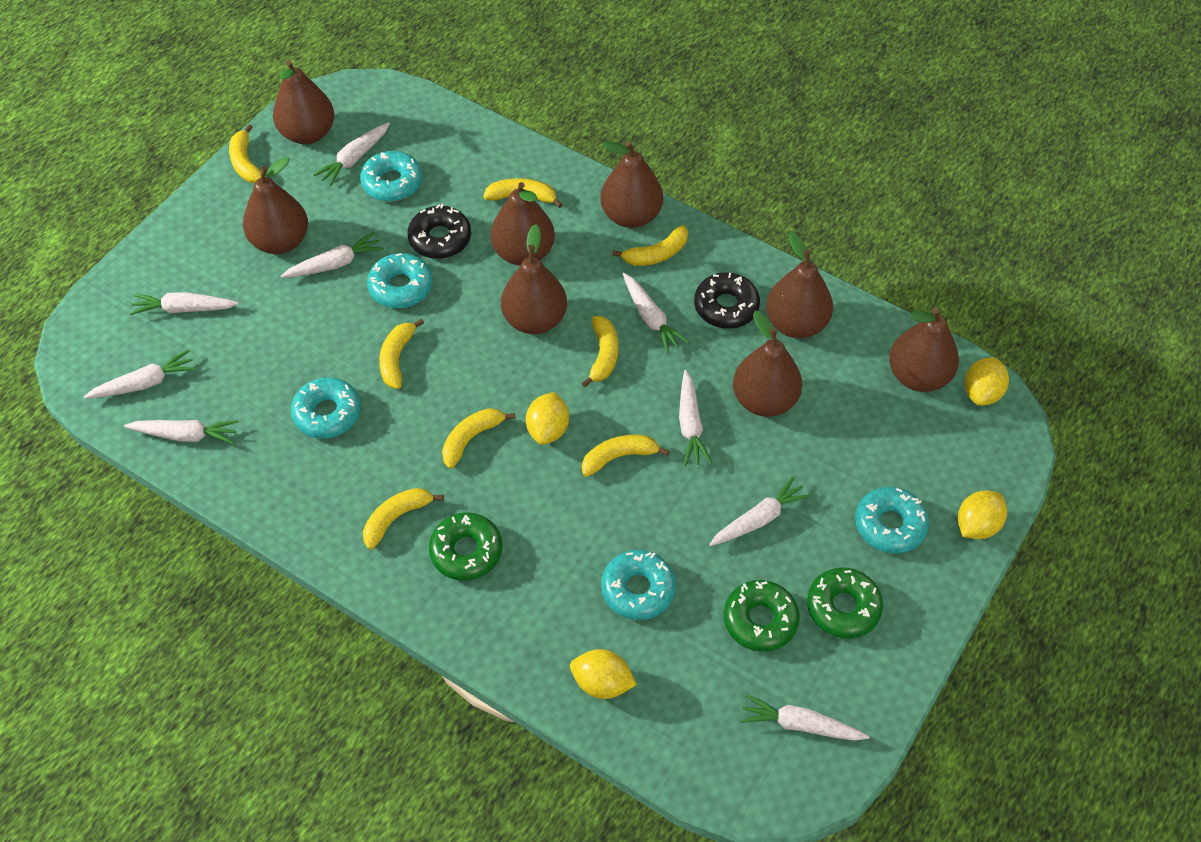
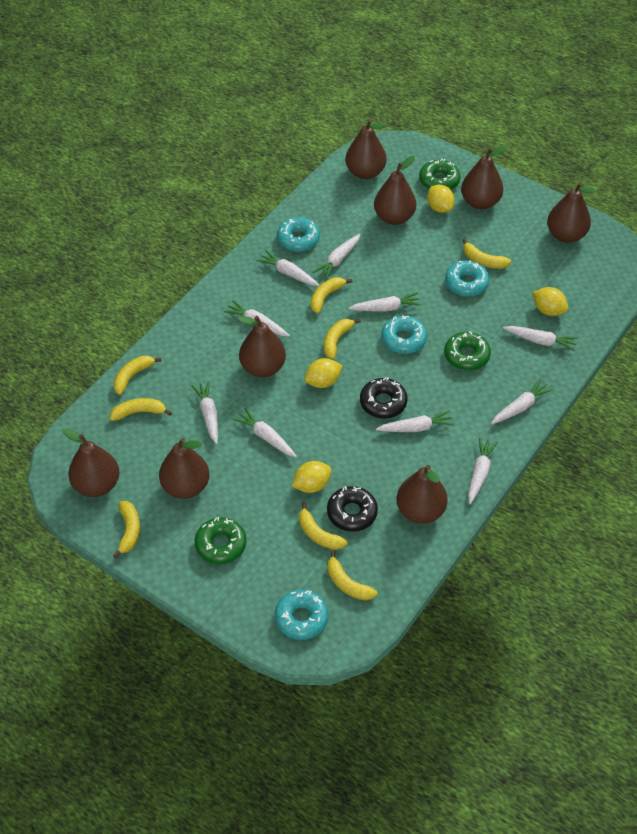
turquoise donut: [291,377,361,439] [360,151,422,202] [367,253,433,308] [601,550,676,620] [855,487,929,553] = 5 -> [275,590,328,640] [277,217,320,251] [381,315,427,354] [445,260,490,296] = 4
white carrot: [84,350,196,399] [124,420,239,444] [130,292,239,315] [281,232,383,278] [313,122,390,187] [623,273,689,353] [679,370,712,466] [709,476,811,546] [740,694,870,741] = 9 -> [191,381,218,444] [223,300,290,336] [233,408,297,457] [256,251,319,286] [313,234,360,280] [348,292,422,312] [376,410,455,432] [468,438,498,504] [491,379,553,424] [503,326,578,351] = 10

